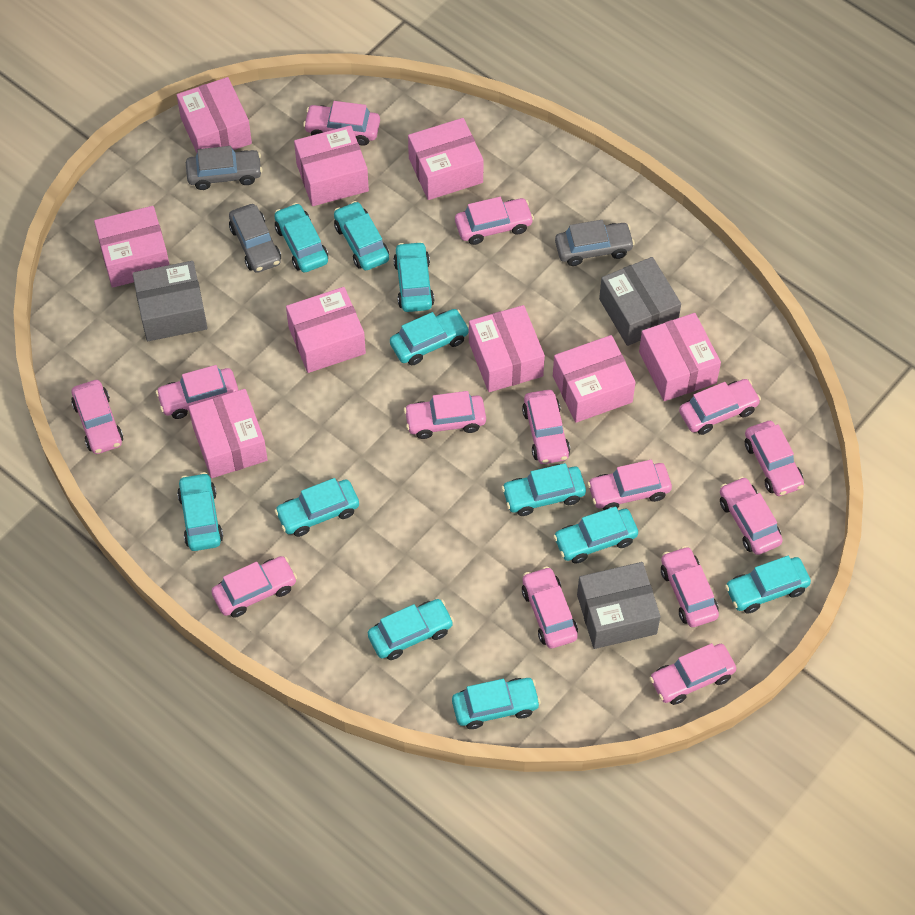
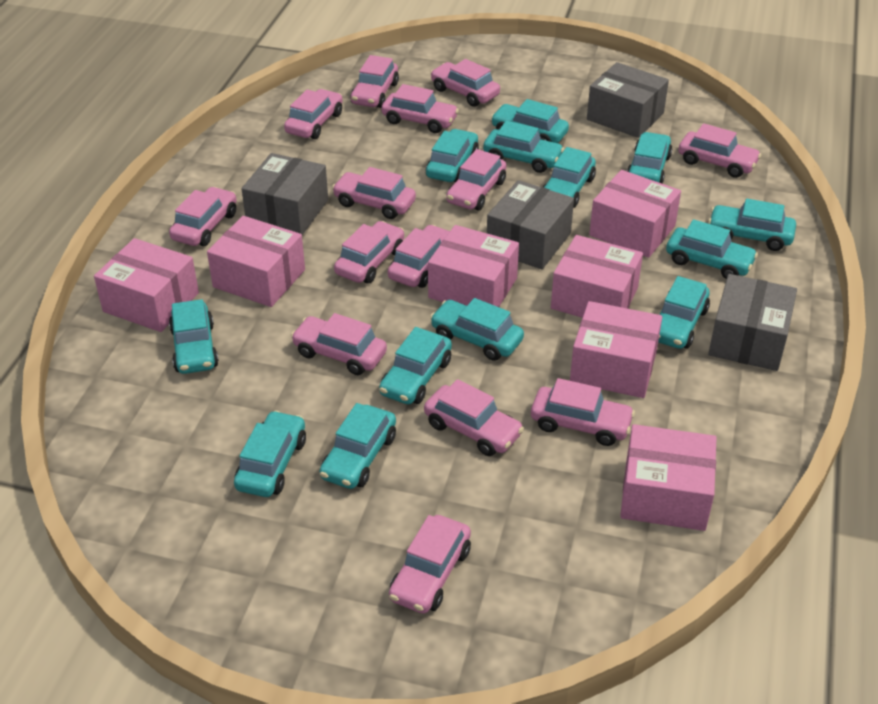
grey box: [132,261,208,341] [577,562,661,649] [599,257,681,346] = 3 -> [242,153,328,235] [487,180,574,269] [587,62,669,138] [708,274,797,371] = 4
grey car: [186,146,263,190] [229,204,281,273] [555,220,635,266] = 3 -> none = 0
pink box: [94,206,170,288] [177,77,252,153] [189,389,268,478] [286,287,366,373] [294,125,369,206] [408,118,484,200] [469,305,545,392] [553,335,635,423] [639,313,721,401] = 9 -> [94,238,199,332] [207,216,305,307] [428,225,519,307] [551,235,643,318] [570,301,662,398] [589,170,681,258] [620,424,717,531] = 7
turquoise car: [177,472,223,551] [274,203,328,272] [274,478,359,537] [334,201,389,270] [368,599,454,660] [390,309,469,365] [393,241,435,312] [452,678,541,729] [502,463,586,516] [553,507,638,564] [725,556,811,614] = 11 -> [169,299,219,374] [234,410,306,497] [320,403,396,489] [379,327,452,405] [426,129,479,182] [430,298,524,361] [483,121,564,173] [491,99,569,143] [543,147,596,208] [627,132,672,183] [658,276,710,349] [666,219,758,279] [708,199,796,251] = 13

